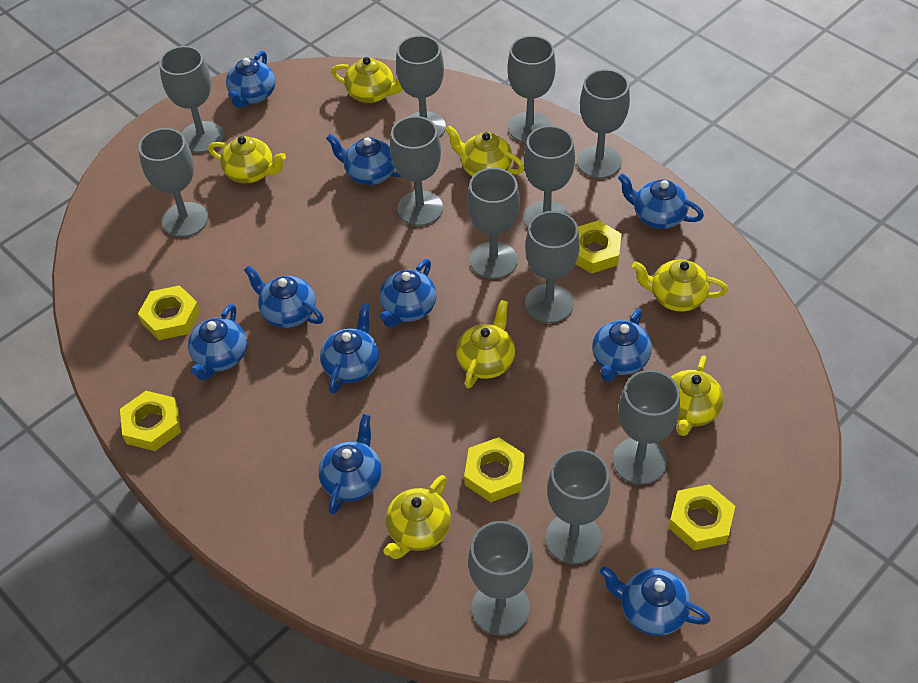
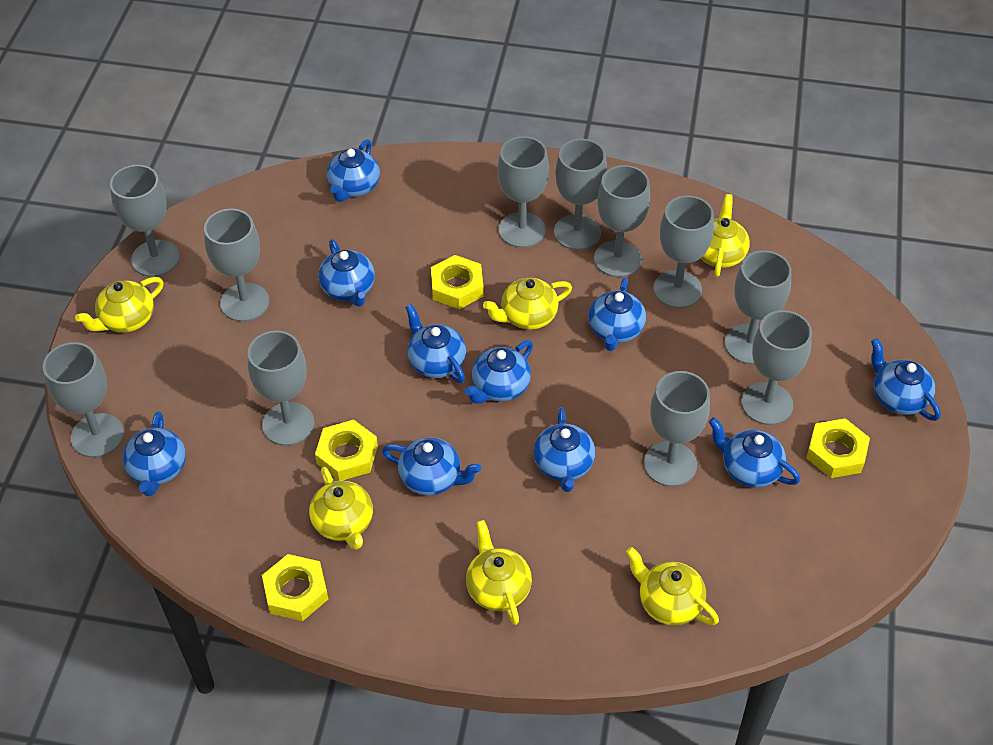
grey goblet: [138,128,208,237] [159,46,224,153] [390,116,443,226] [396,35,446,138] [467,168,520,279] [468,521,533,636] [507,36,556,143] [524,126,575,228] [525,211,580,323] [545,449,611,564] [577,69,630,178] [613,370,680,485] = 12 -> [43,342,124,458] [110,165,180,277] [204,209,269,322] [248,330,314,446] [497,136,549,248] [554,139,607,250] [594,165,650,277] [644,371,710,487] [653,195,714,308] [725,250,792,364] [741,310,812,425] = 11
yellow nut: [120,391,181,451] [138,285,200,340] [464,437,525,502] [576,221,622,274] [668,484,735,550] = 5 -> [262,554,328,621] [315,420,378,481] [431,255,484,309] [806,418,870,478] = 4
yellow teapot: [208,136,286,183] [331,57,403,103] [384,475,451,559] [445,125,524,176] [456,300,515,388] [632,260,728,312] [671,355,724,436] = 7 -> [75,277,164,333] [309,467,373,550] [466,520,532,625] [483,278,572,330] [626,547,719,626] [700,194,750,277] = 6

